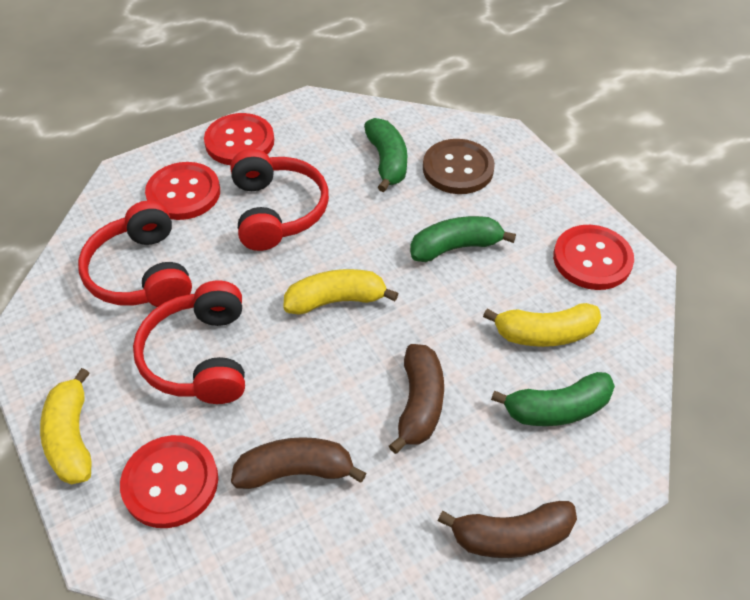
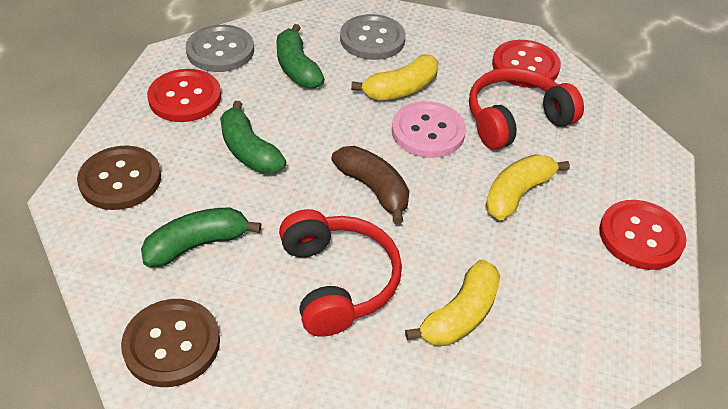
brown banana: [231,437,366,489] [389,344,444,454] [438,501,577,558] = 3 -> [332,146,410,224] = 1
brown button: [423,139,495,194] = 1 -> [77,146,161,210] [121,299,220,387] = 2
grey button: none = 0 -> [186,25,254,72] [340,14,406,60] = 2
pink button: none = 0 -> [392,101,466,158] = 1
red button: [120,435,218,528] [145,162,220,220] [204,113,274,165] [553,225,634,290] = 4 -> [147,69,221,122] [492,40,561,88] [599,200,687,270] = 3
red headphones: [78,200,192,307] [133,281,245,404] [230,149,329,251] = 3 -> [279,209,402,337] [469,67,584,150] = 2

